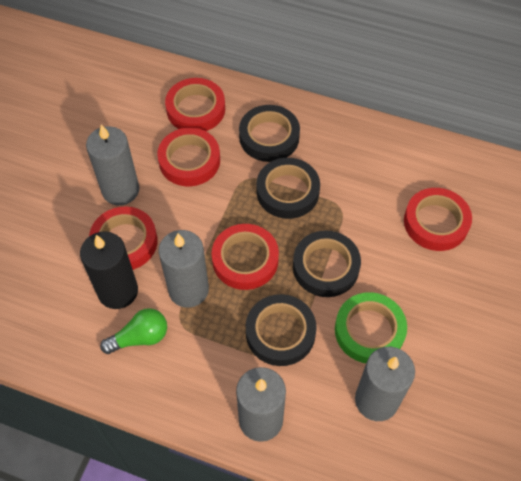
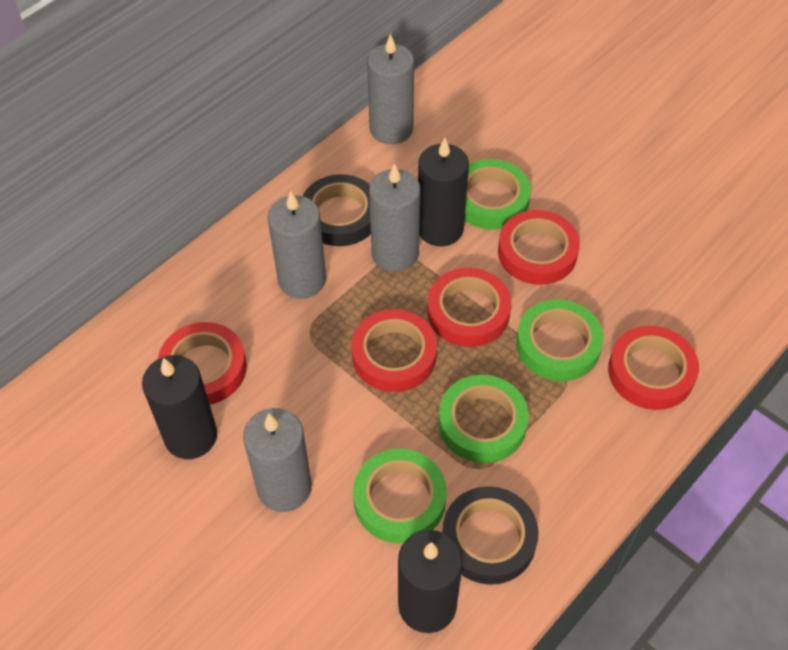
black candle: [80,231,138,309] = 1 -> [142,355,217,459] [398,530,463,633] [418,138,469,246] = 3
black tape: [239,105,300,162] [246,294,317,366] [257,158,320,219] [293,230,361,297] = 4 -> [303,174,371,246] [442,486,539,585] = 2
green light bulb: [100,308,167,354] = 1 -> none = 0
green tape: [335,292,407,363] = 1 -> [353,449,447,543] [439,375,529,463] [465,159,531,230] [516,299,604,381] = 4

